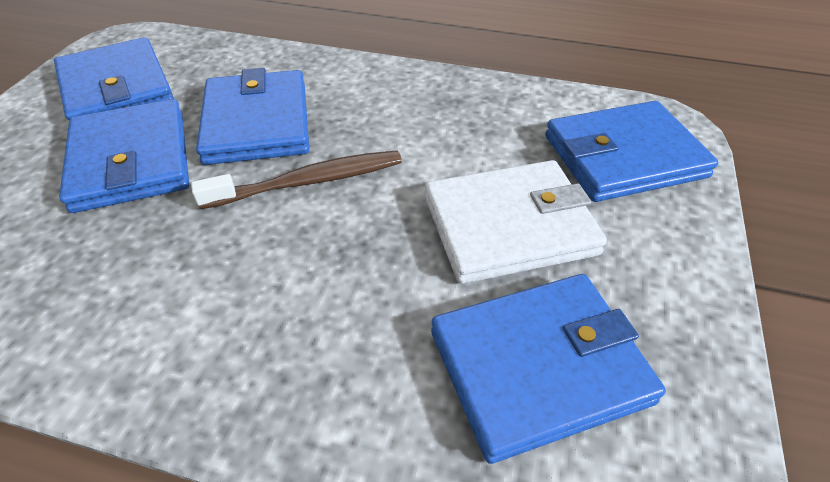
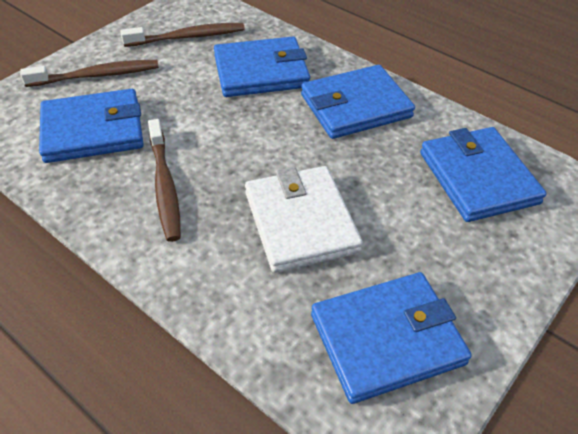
brown toothbrush: [191,150,402,209] = 1 -> [20,60,159,87] [120,23,245,47] [148,119,181,242] = 3

